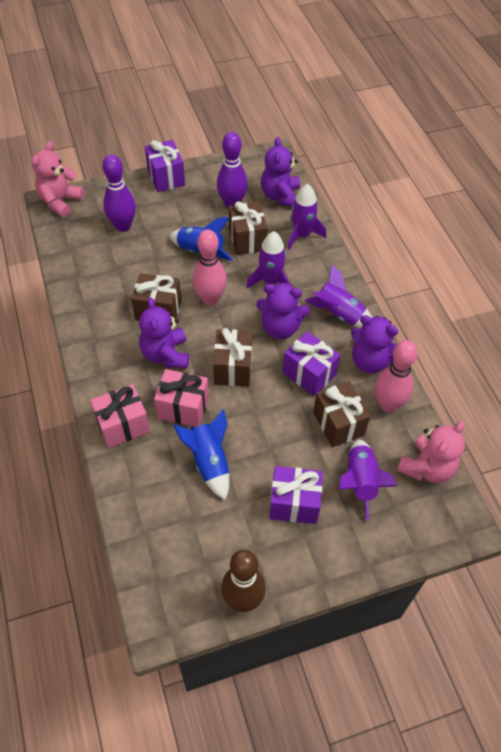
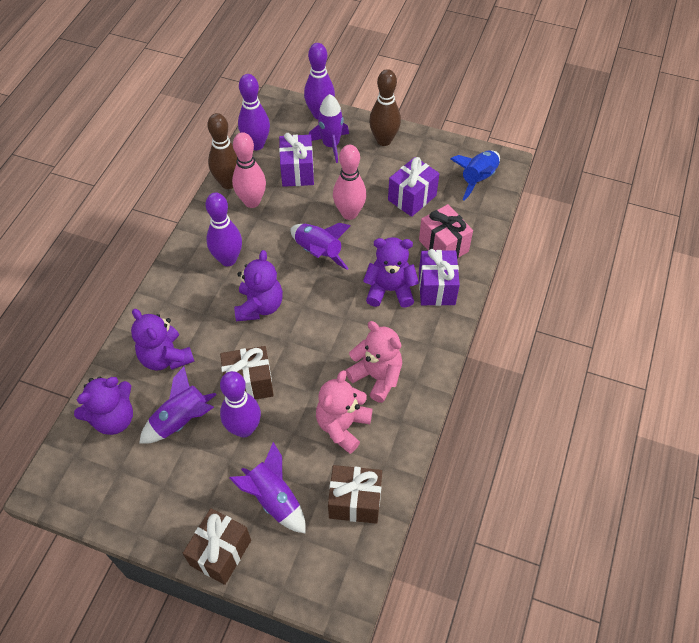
blue rocket: [169,217,233,261] [173,409,229,500] = 2 -> [451,150,500,200] = 1
brown bowling pin: [221,550,266,612] = 1 -> [207,113,237,189] [369,69,401,146] = 2
brown gift: [131,273,181,321] [213,328,252,387] [229,201,268,255] [313,381,370,447] = 4 -> [183,508,251,585] [220,346,274,399] [328,465,382,524] = 3
pink gift: [90,384,150,448] [154,369,209,427] = 2 -> [419,204,473,259] = 1
purple bowling pin: [102,154,136,232] [217,132,248,209] = 2 -> [206,192,242,266] [220,371,261,438] [238,74,270,150] [304,43,335,119] = 4

